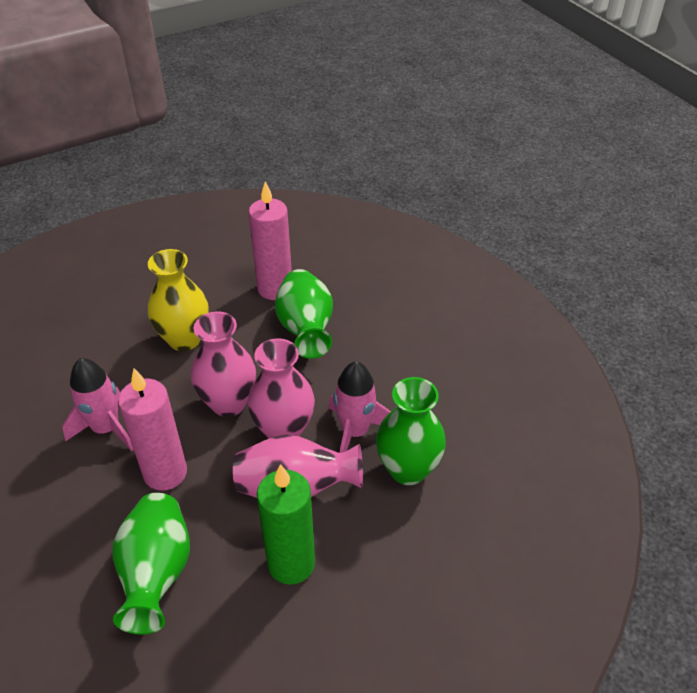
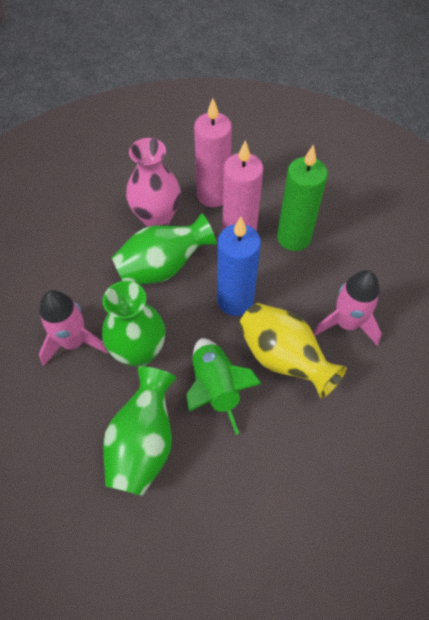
blue candle: none = 0 -> [217,217,261,316] = 1
green rocket: none = 0 -> [186,338,262,435] = 1
pink vase: [191,311,256,417] [233,434,363,498] [248,338,315,438] = 3 -> [126,138,181,227] = 1

